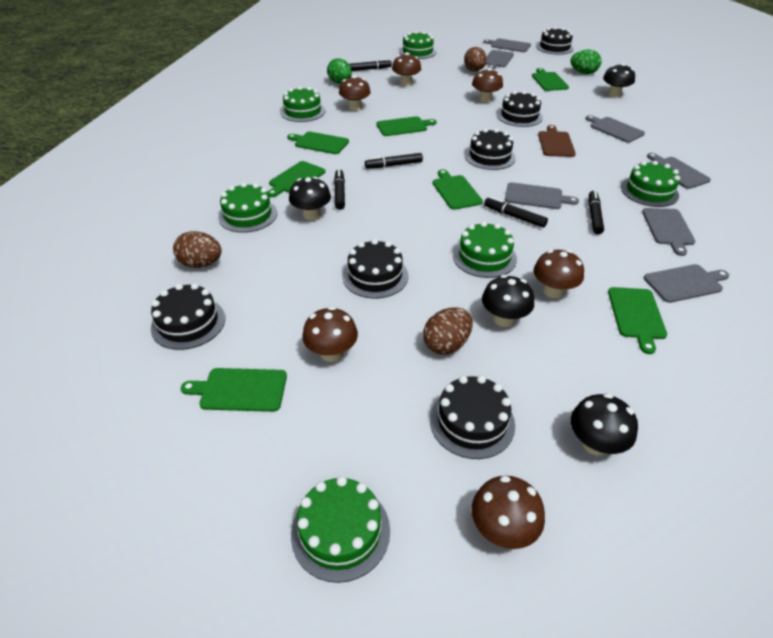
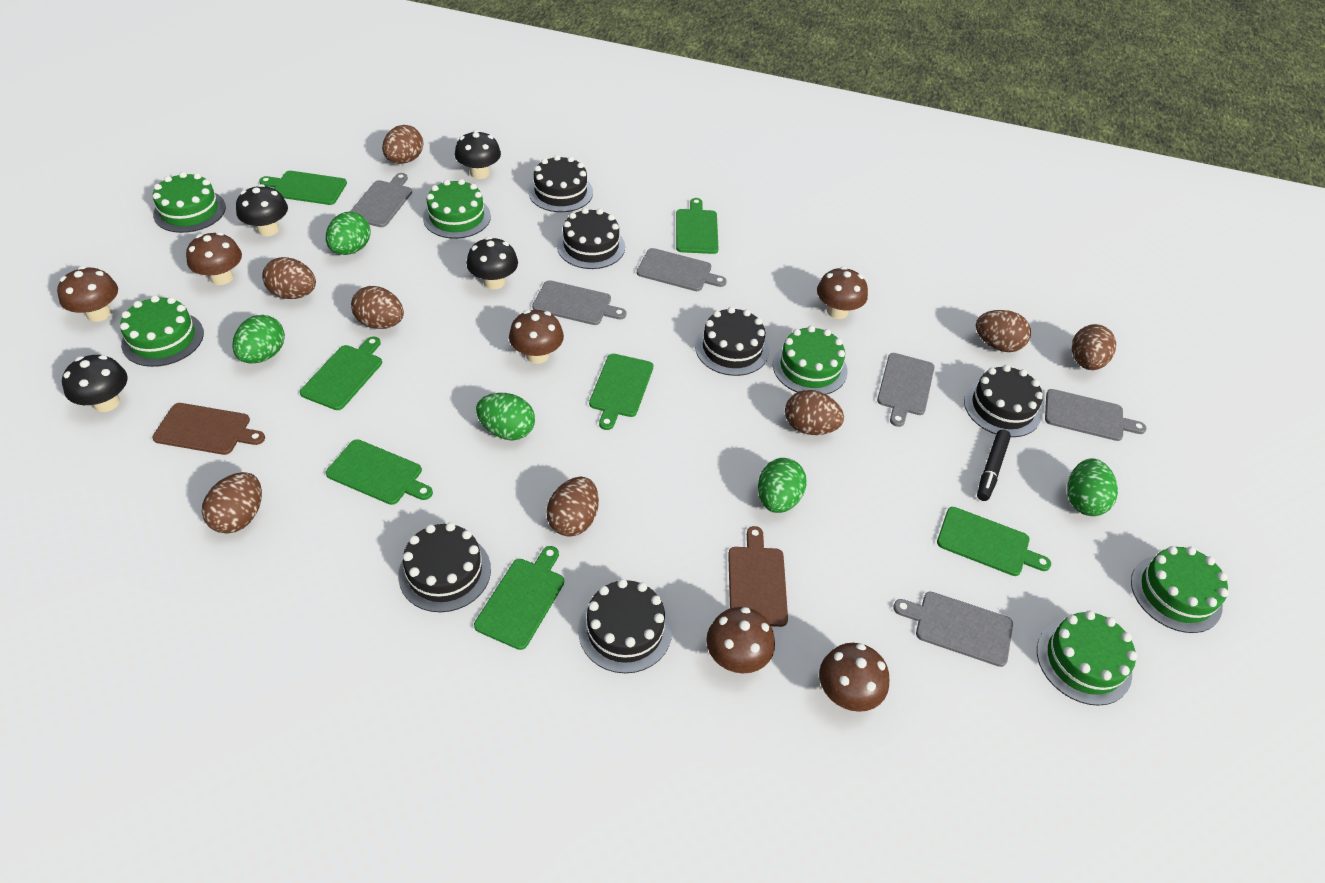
black marker: [334,169,345,210] [349,59,392,71] [365,153,423,169] [484,197,548,228] [589,190,604,234] = 5 -> [977,430,1011,501] = 1
brown cutting board: [538,125,576,157] = 1 -> [152,403,265,455] [728,526,788,627] = 2
brown egg: [173,231,222,268] [423,307,473,355] [464,47,487,72] = 3 -> [202,472,262,534] [262,257,316,299] [351,286,404,329] [382,125,423,164] [546,477,599,537] [785,390,844,435] [976,310,1031,352] [1072,324,1116,370] = 8
green egg: [327,58,352,84] [571,50,602,74] = 2 -> [232,315,285,364] [326,212,371,255] [476,393,535,441] [758,458,806,513] [1067,459,1118,516] = 5
grey cutting board: [484,39,531,52] [486,50,514,69] [505,182,579,209] [586,115,645,143] [642,208,695,256] [644,264,729,303] [647,153,711,189] = 7 -> [350,173,412,227] [532,280,626,325] [637,248,727,291] [877,353,935,427] [893,592,1013,667] [1045,389,1147,441] = 6

